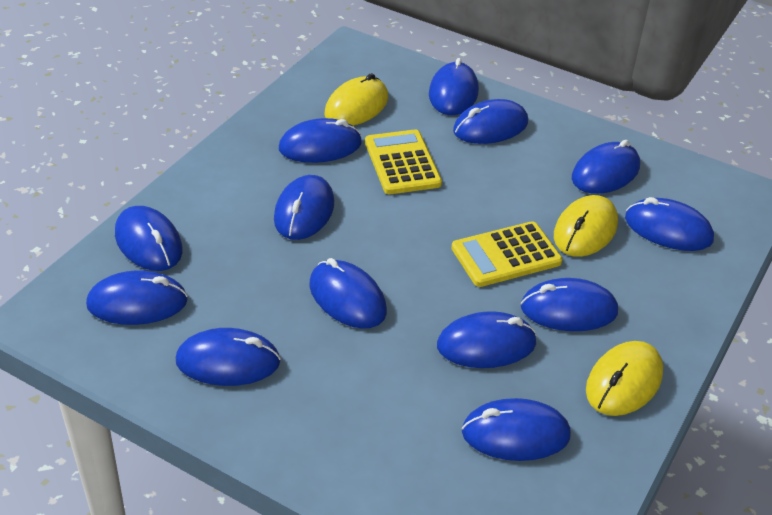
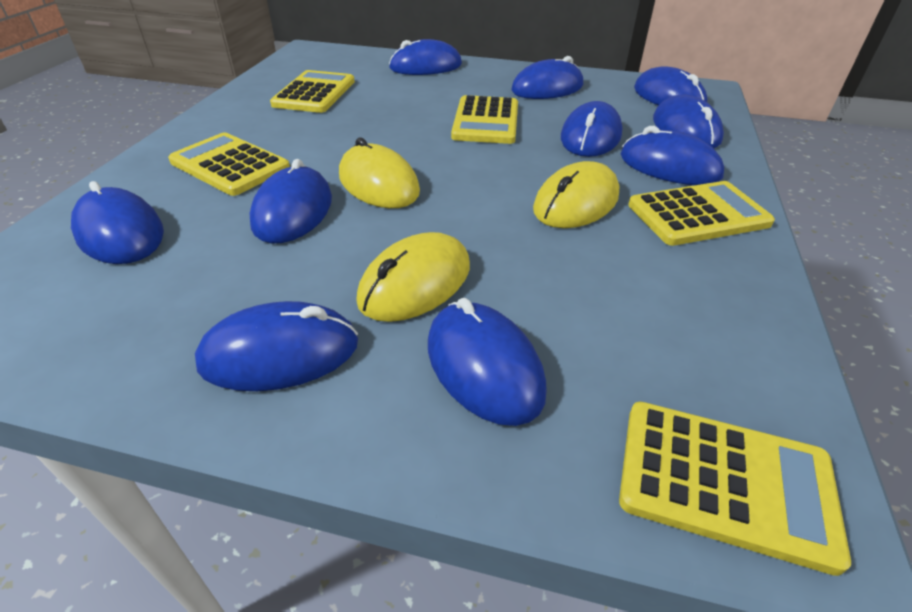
blue mouse: [86,270,188,325] [115,206,183,271] [176,328,281,386] [274,175,334,240] [279,118,362,163] [309,258,387,329] [429,58,479,115] [437,311,537,368] [453,99,528,144] [462,398,571,461] [521,278,618,331] [572,140,640,194] [625,197,714,251] = 13 -> [71,181,164,264] [195,301,358,391] [250,159,332,243] [389,39,462,75] [428,298,547,426] [511,56,583,99] [561,101,623,157] [621,126,724,185] [634,66,708,105] [653,95,724,148] = 10
yellow calculator: [365,129,442,194] [451,221,563,287] = 2 -> [168,132,290,196] [270,70,355,113] [451,95,518,144] [619,402,851,576] [628,181,775,246] = 5

